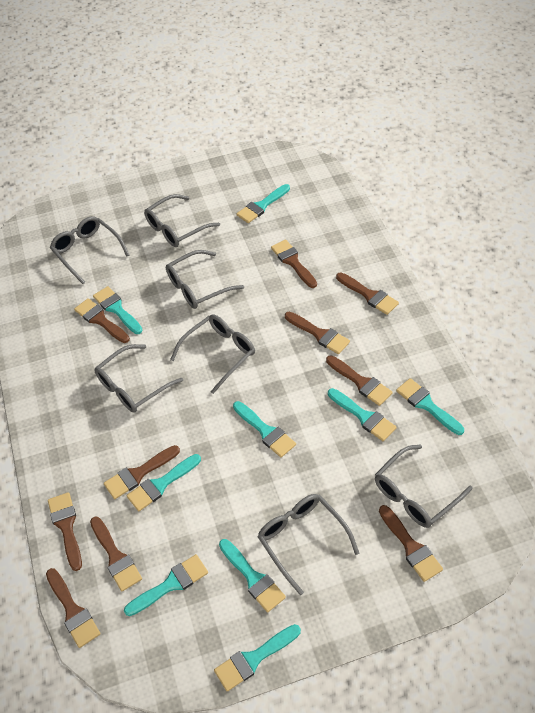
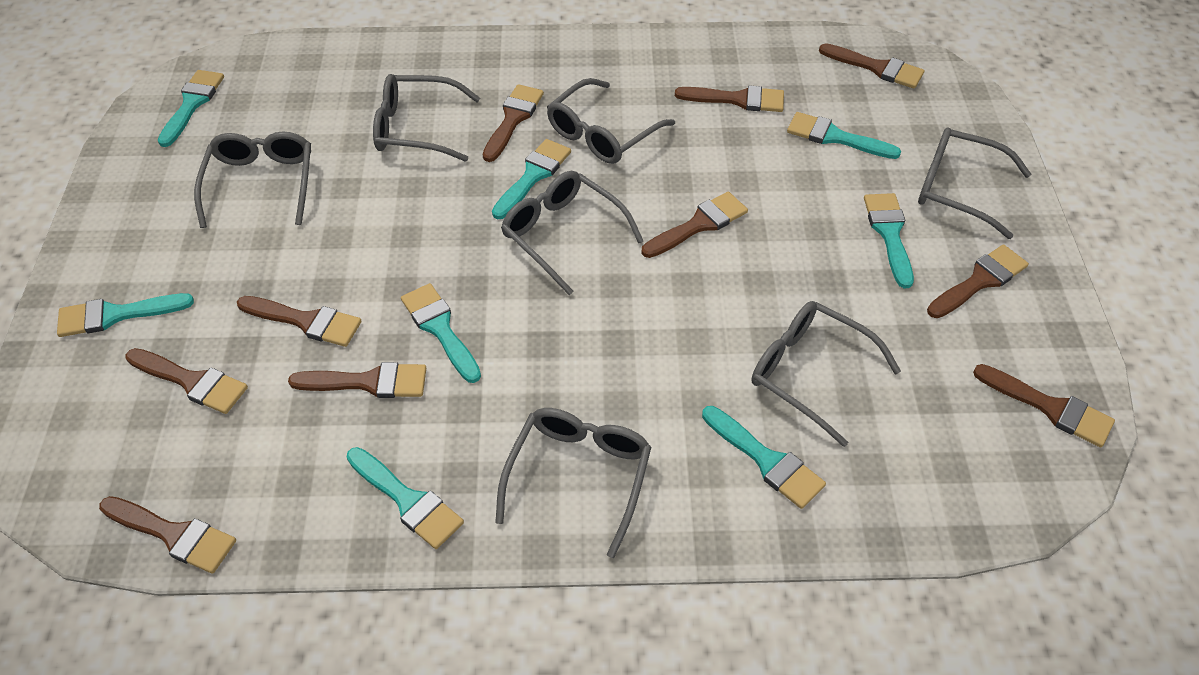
turquoise brush: [93,286,143,334] [124,554,208,616] [126,454,201,511] [214,624,301,691] [219,539,286,612] [233,401,296,457] [237,184,290,223] [328,388,397,441] [396,378,464,435] = 9 -> [57,293,194,337] [158,70,224,147] [347,447,464,549] [401,283,481,383] [492,139,571,219] [702,406,826,509] [787,112,901,159] [864,193,914,288] = 8

